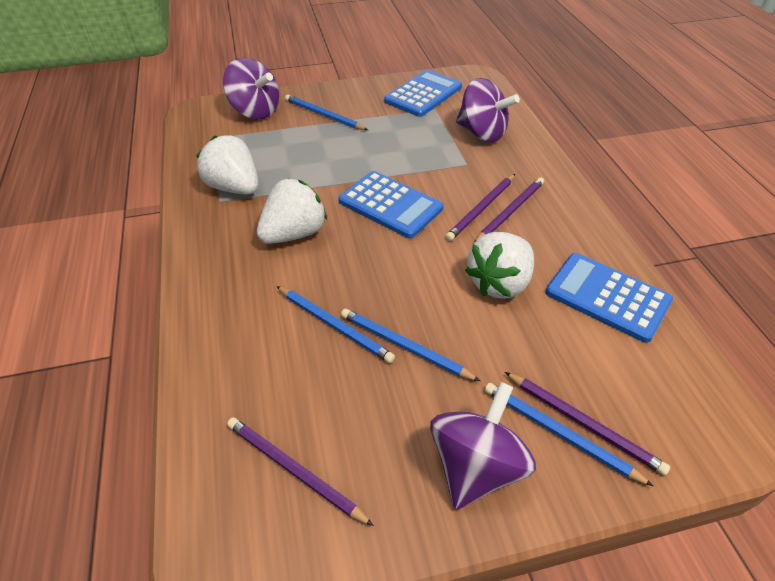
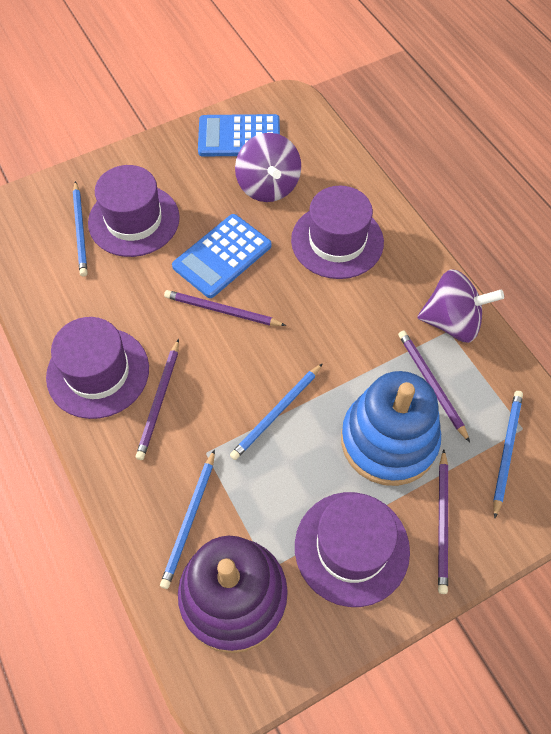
blue calculator: [339,171,444,239] [384,70,462,117] [545,253,673,343] = 3 -> [172,214,272,298] [198,114,280,157] = 2
blue stacking toy: none = 0 -> [341,371,441,486] = 1
purple hat: none = 0 -> [46,317,149,419] [88,165,180,257] [291,186,384,279] [295,492,410,607] = 4
purple spinning top: [223,58,279,119] [430,382,536,510] [456,78,520,142] = 3 -> [235,133,301,202] [417,269,504,343] = 2
purple stacking toy: none = 0 -> [178,536,288,653] = 1
white strawberry: [196,135,259,194] [257,179,327,244] [465,232,534,299] = 3 -> none = 0

